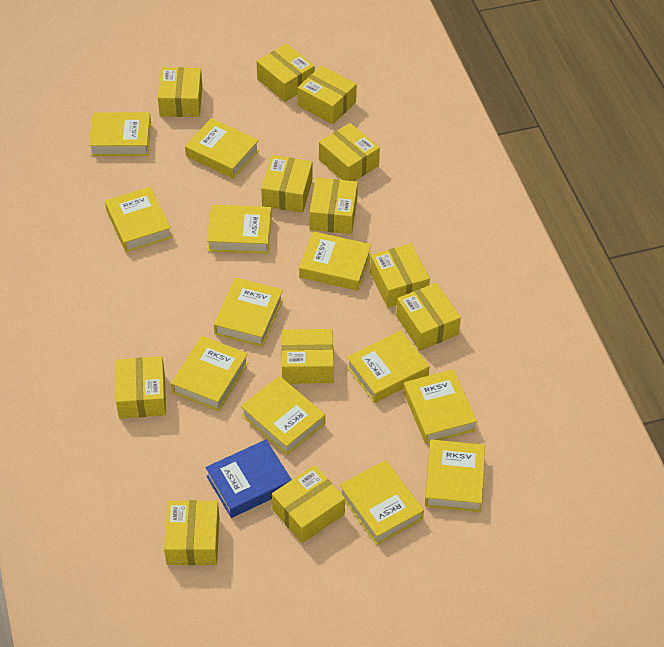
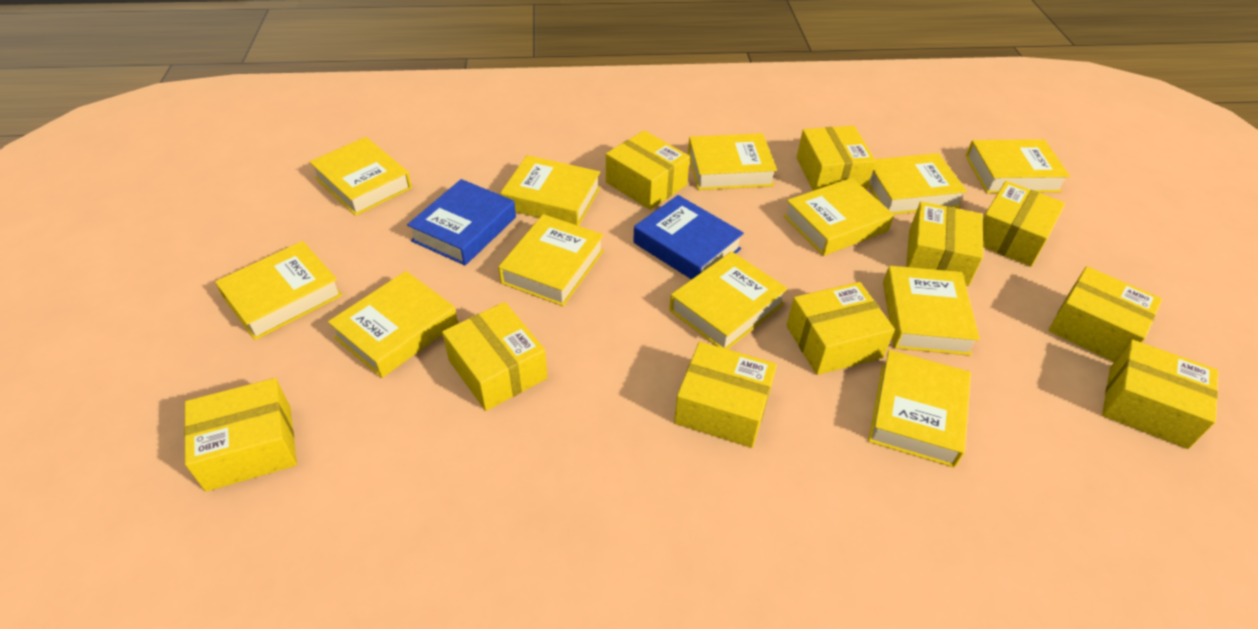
blue book: [206,440,292,518] = 1 -> [407,179,516,265] [633,195,744,279] = 2
yellow box: [115,356,166,419] [158,67,203,117] [164,500,219,565] [257,43,315,102] [261,155,313,213] [272,465,345,543] [281,329,334,384] [298,66,357,124] [310,178,358,234] [319,123,380,181] [370,244,430,308] [396,283,461,351] = 12 -> [184,378,297,492] [442,302,548,411] [606,131,690,210] [674,342,777,448] [786,282,895,375] [796,126,876,191] [906,202,983,286] [983,181,1065,267] [1048,266,1162,362] [1102,339,1218,449] = 10

